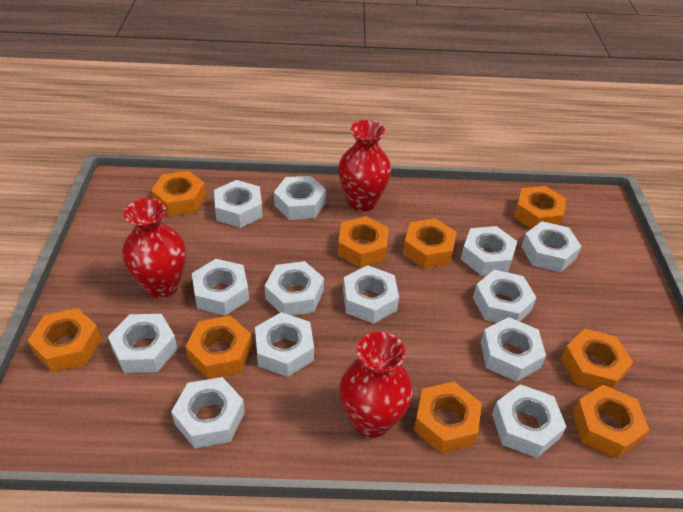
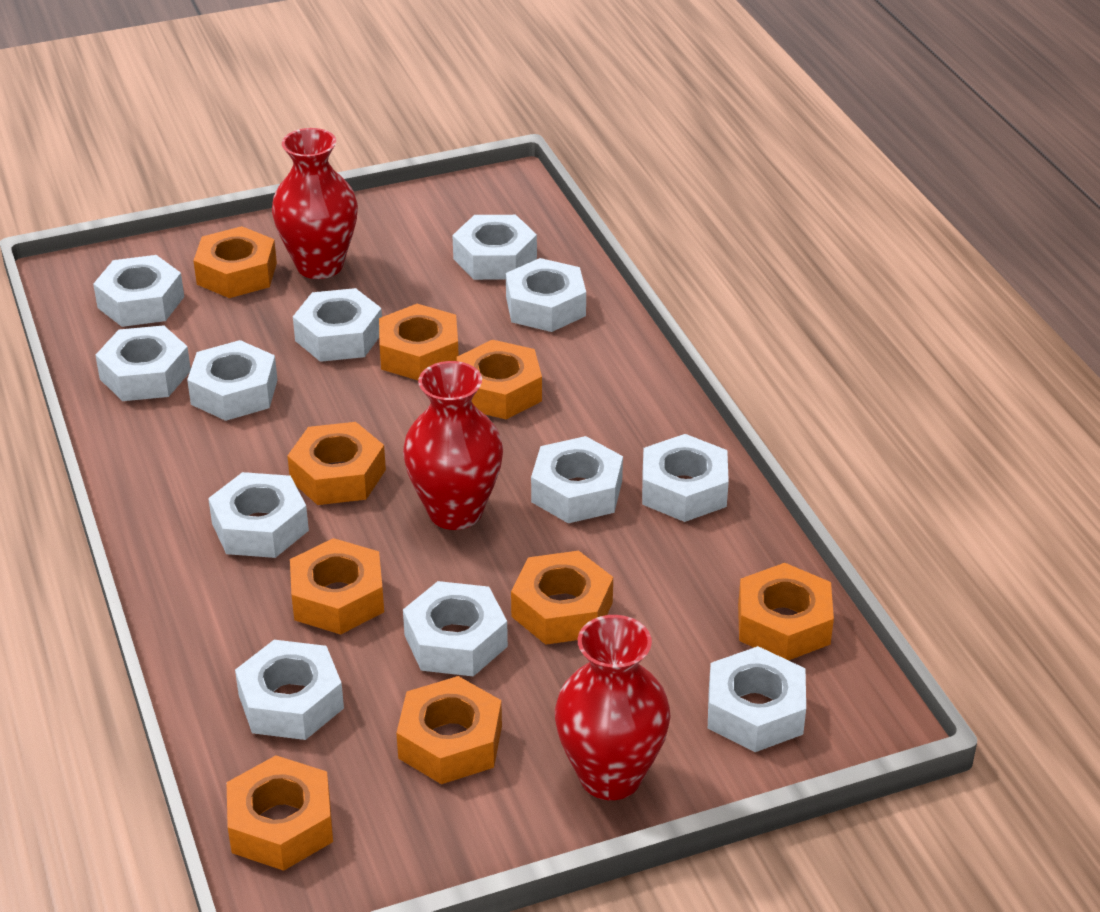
white nut: [108,314,178,373] [171,377,245,448] [192,259,249,316] [214,180,263,228] [255,312,314,377] [265,261,324,316] [274,176,326,220] [343,265,399,324] [461,226,517,275] [473,270,537,323] [481,317,546,382] [492,384,566,458] [521,221,582,272] = 13 -> [93,255,184,327] [95,325,191,401] [187,340,278,421] [208,472,309,558] [235,640,344,740] [293,288,382,362] [403,581,508,677] [452,215,537,280] [506,258,586,332] [531,436,623,523] [642,434,729,522] [708,646,806,752] = 12

